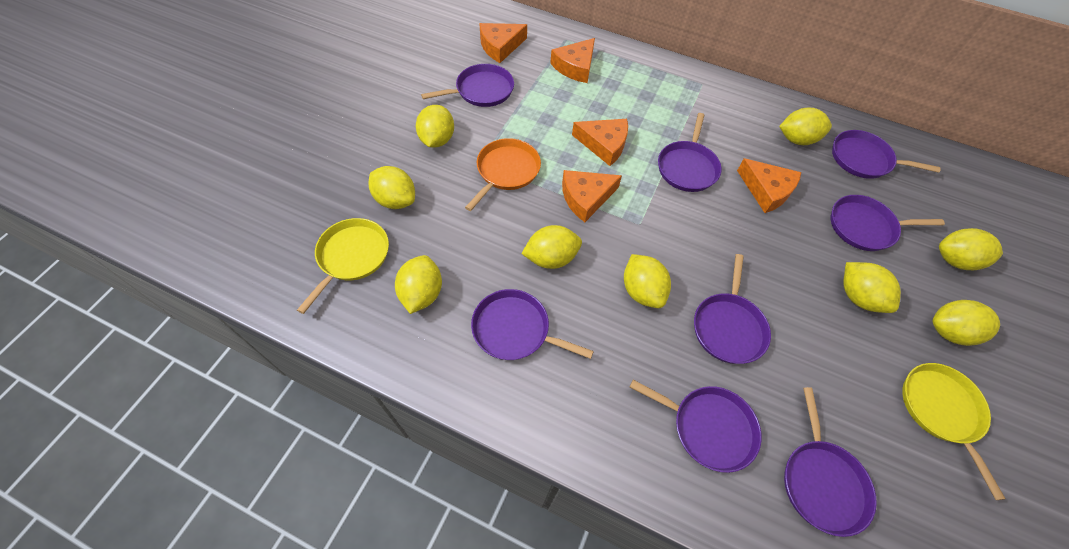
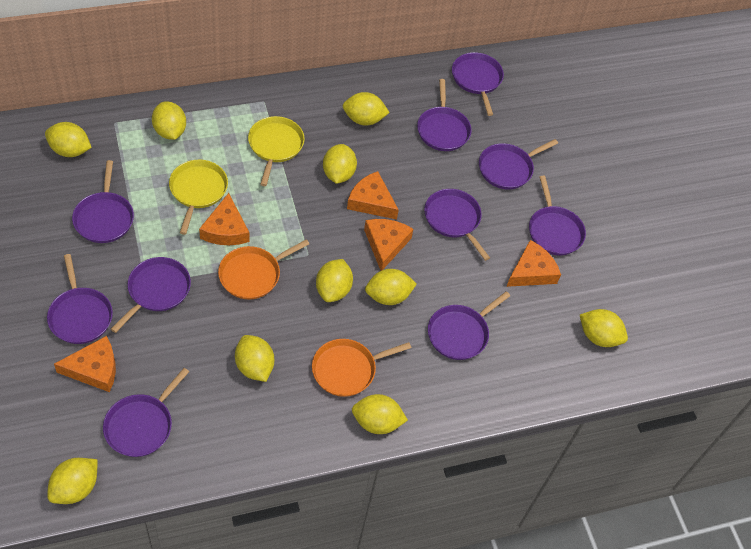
orange pan: [465,138,541,211] = 1 -> [218,239,309,300] [312,339,411,397] = 2
purple pan: [421,64,514,107] [471,289,594,360] [630,380,762,473] [658,113,722,192] [694,254,771,364] [784,387,877,537] [831,195,945,251] [832,130,941,179] = 8 -> [47,254,113,344] [72,160,134,243] [103,368,189,457] [111,257,191,333] [417,79,472,151] [424,189,490,261] [428,291,510,360] [452,52,504,116] [479,139,558,190] [529,176,586,255] = 10
yellow lemon: [369,166,415,209] [395,255,442,314] [416,105,454,147] [521,225,582,269] [624,254,671,308] [779,108,832,145] [843,262,901,313] [933,300,1000,346] [939,228,1003,270] = 9 -> [45,122,92,157] [47,458,98,504] [152,101,186,140] [235,335,274,382] [316,259,353,302] [323,144,357,184] [342,92,390,126] [352,394,408,434] [365,269,417,305] [580,309,628,347] = 10

